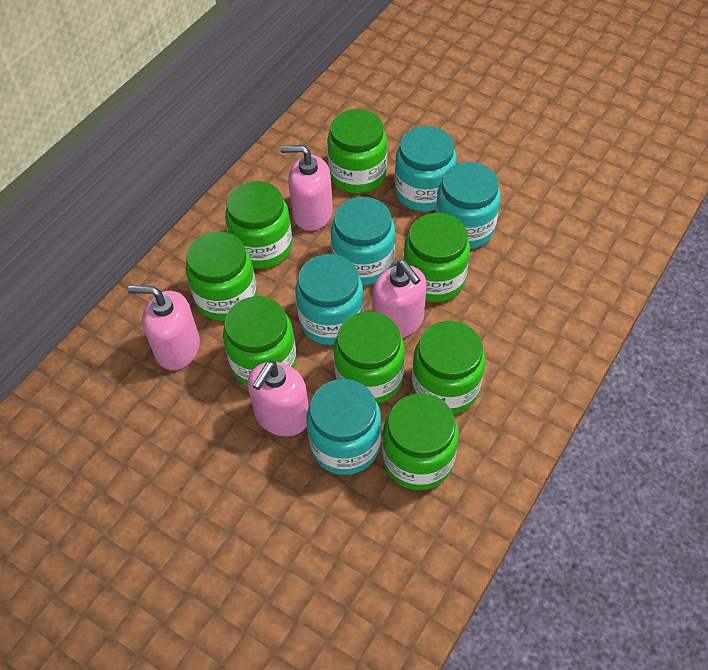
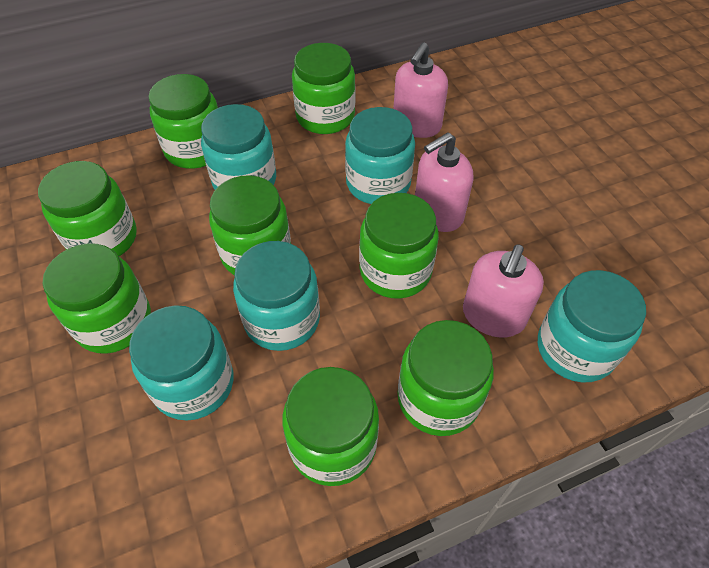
pink soap dispenser: [128,286,200,370] [247,361,309,436] [280,145,333,231] [372,260,427,338] = 4 -> [393,43,448,138] [415,132,473,232] [463,244,544,338] = 3

